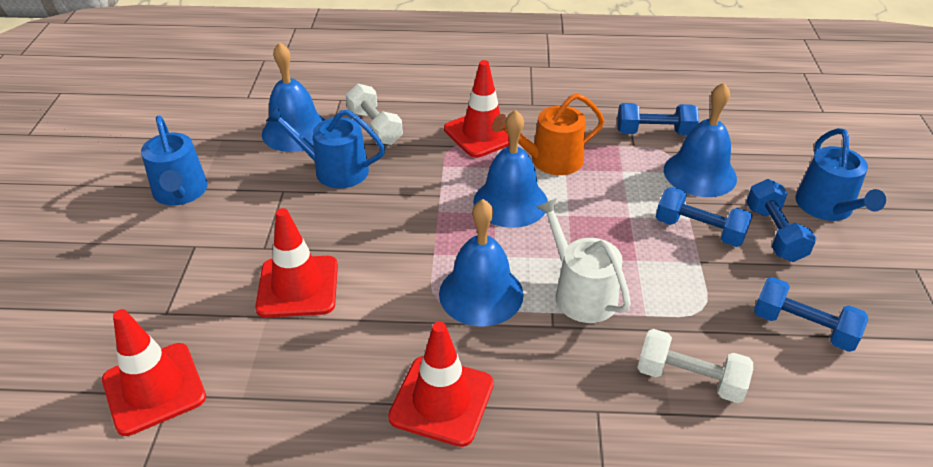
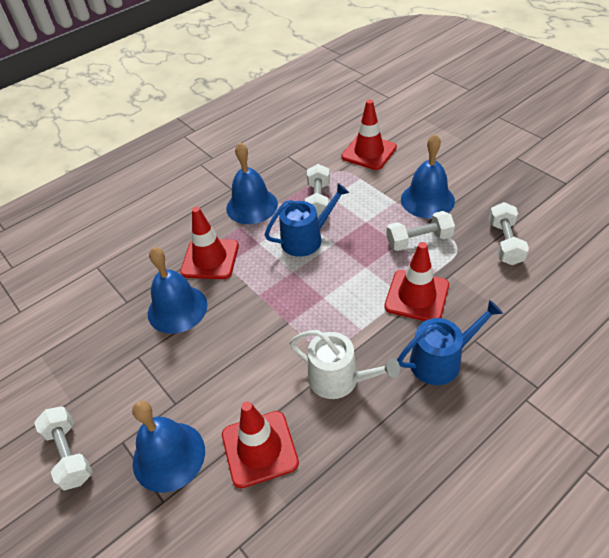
blue dumbbell: [617,103,699,135] [656,187,753,247] [746,179,817,262] [754,277,868,352] = 4 -> none = 0
blue watering can: [141,115,208,206] [266,106,385,188] [796,128,886,221] = 3 -> [265,183,349,257] [397,300,503,385] = 2
orange watering can: [492,93,605,175] = 1 -> none = 0
white dumbbell: [346,84,403,145] [637,329,753,403] = 2 -> [34,406,92,491] [305,164,330,217] [386,211,455,251] [489,202,529,265] = 4

